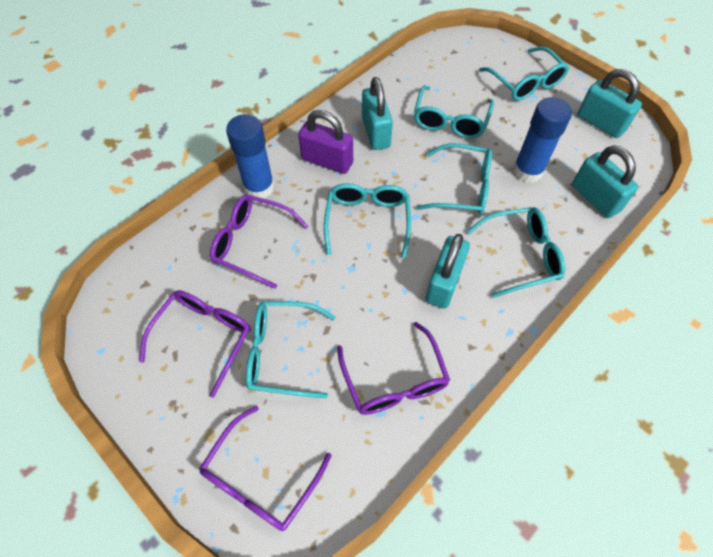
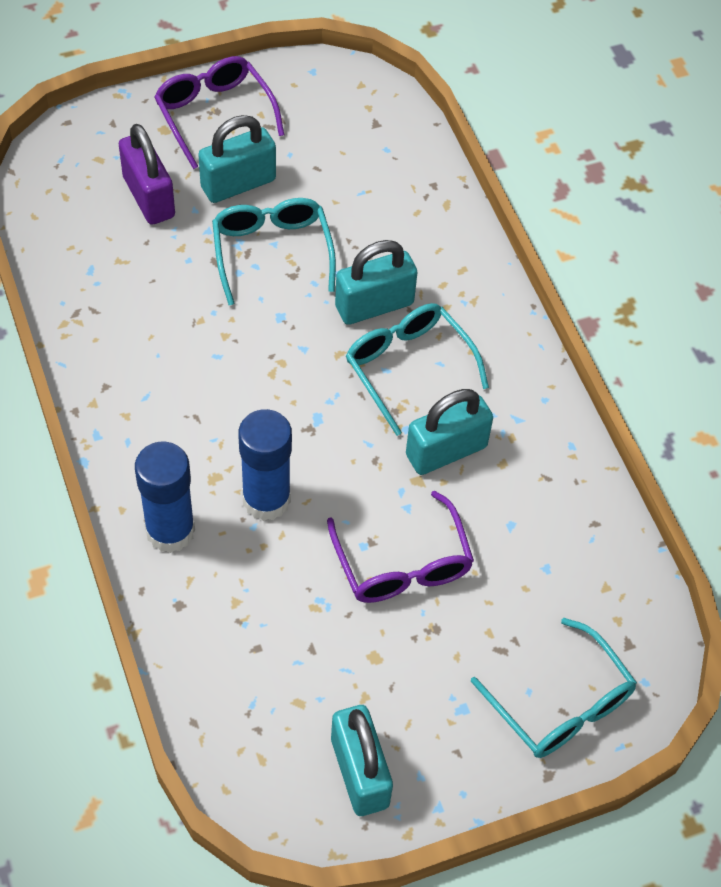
purple glasses: [139,290,251,398] [199,406,331,531] [210,195,309,289] [337,322,450,415] = 4 -> [154,56,284,169] [327,491,474,603] = 2
turquoise glasses: [246,301,335,398] [324,183,411,258] [414,86,494,139] [416,143,492,215] [467,207,565,298] [479,46,569,101] = 6 -> [212,198,336,305] [346,303,489,436] [471,618,637,758] = 3

